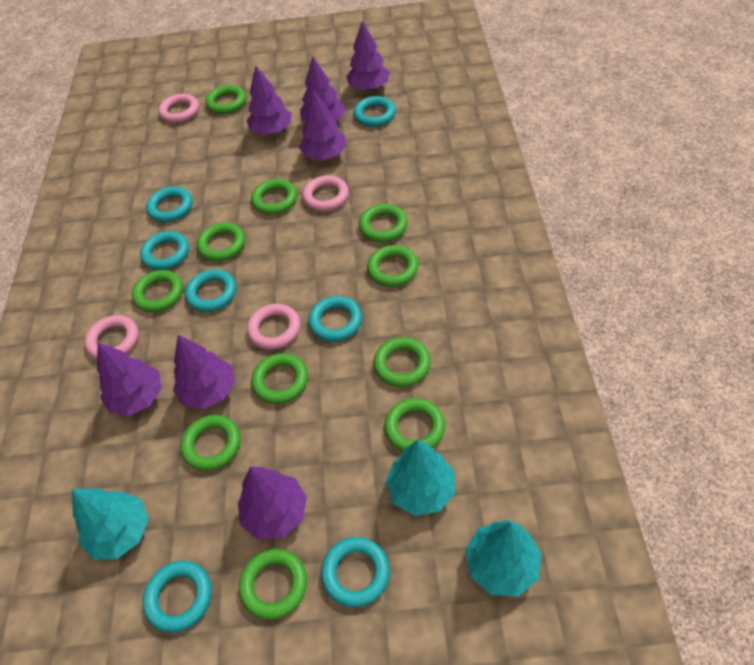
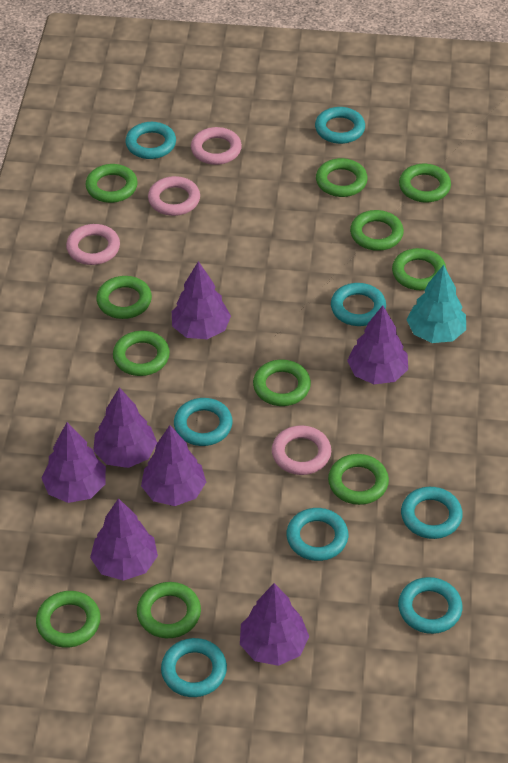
turquoise ring: [140,231,189,270] [142,561,211,633] [146,186,192,222] [185,269,236,312] [308,296,362,342] [321,537,390,607] [353,96,396,127] = 7 -> [125,122,176,159] [161,638,227,697] [174,398,233,446] [286,508,349,561] [315,107,365,144] [331,283,386,326] [398,577,463,634] [401,487,463,539] = 8
turquoise tree: [72,488,148,559] [385,440,455,516] [465,520,541,597] = 3 -> [407,265,466,343] = 1

